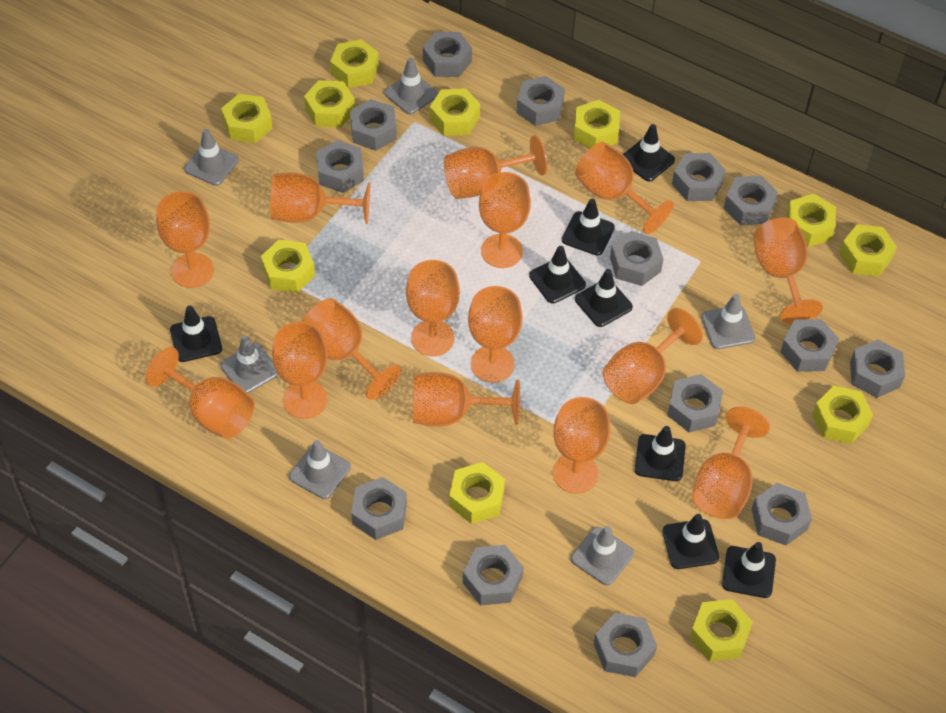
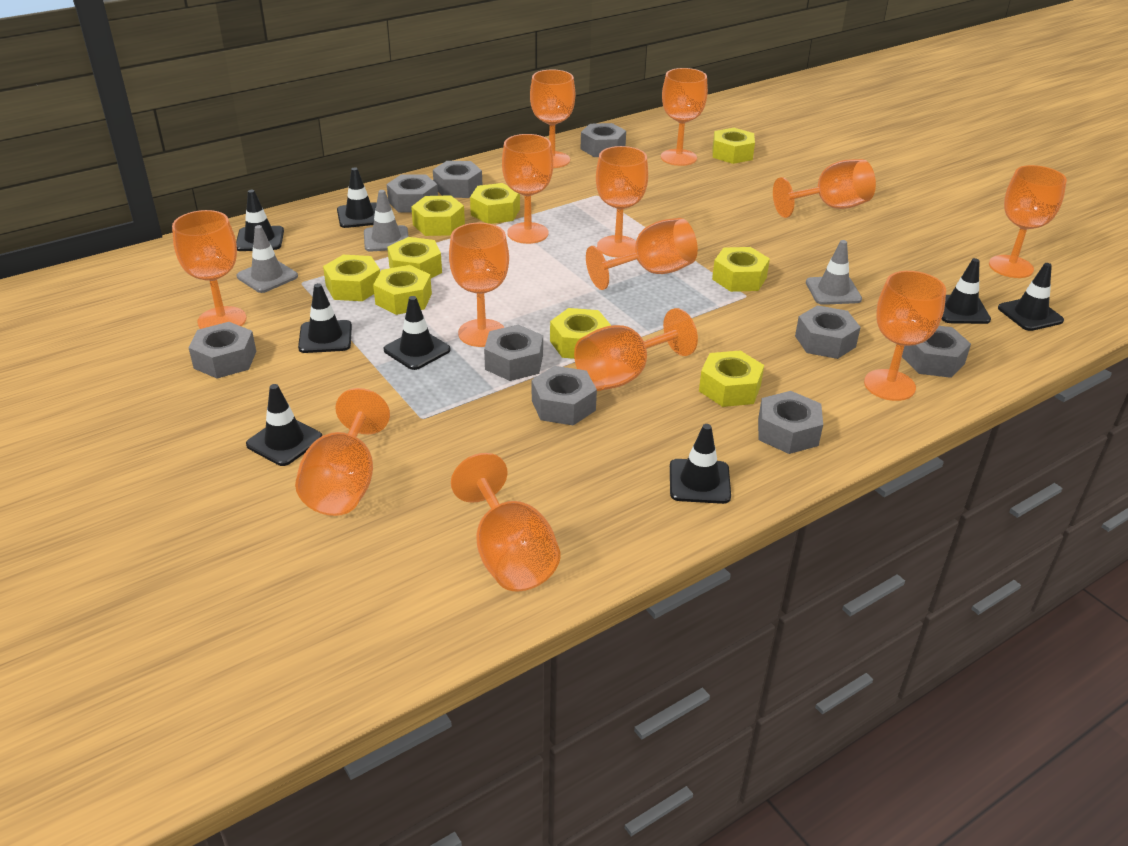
grey nut: [316,140,364,193] [350,99,397,151] [351,477,407,540] [423,32,472,77] [463,545,523,605] [516,76,565,126] [594,613,657,677] [610,231,664,286] [667,374,723,432] [672,153,726,201] [724,175,778,225] [752,483,812,545] [780,319,839,372] [850,340,905,398] = 14 -> [189,322,256,378] [387,174,438,213] [433,161,482,198] [484,325,543,381] [532,366,597,426] [580,123,626,157] [758,391,823,454] [795,305,861,359] [902,326,971,378] = 9
grey traffic cone: [184,129,239,186] [220,335,278,393] [289,440,351,499] [384,58,438,114] [571,526,634,585] [701,294,755,349] = 6 -> [237,225,298,293] [364,190,409,252] [806,240,862,305] = 3
orange goblet: [146,347,255,439] [156,191,214,288] [270,172,370,224] [272,322,328,419] [302,298,401,400] [406,260,460,357] [413,372,520,427] [444,135,548,199] [468,286,523,383] [479,172,531,268] [553,397,610,494] [575,142,674,234] [603,308,703,404] [692,407,770,519] [753,218,823,324] = 15 -> [172,210,246,329] [295,388,390,516] [449,223,509,347] [451,453,561,592] [502,134,553,244] [530,70,575,168] [574,308,698,391] [586,218,698,290] [596,146,648,257] [661,68,708,166] [773,159,876,218] [864,271,946,401] [989,165,1067,278] = 13
yellow nut: [221,94,273,143] [261,240,315,293] [304,80,355,128] [330,39,379,88] [430,88,480,136] [449,462,505,524] [573,100,620,148] [689,599,753,661] [787,194,836,247] [812,386,873,444] [839,224,897,276] = 11 -> [323,255,380,301] [373,265,432,315] [387,237,442,278] [411,195,465,236] [470,183,520,224] [550,308,611,359] [699,351,764,407] [712,128,755,164] [712,247,770,292] = 9

